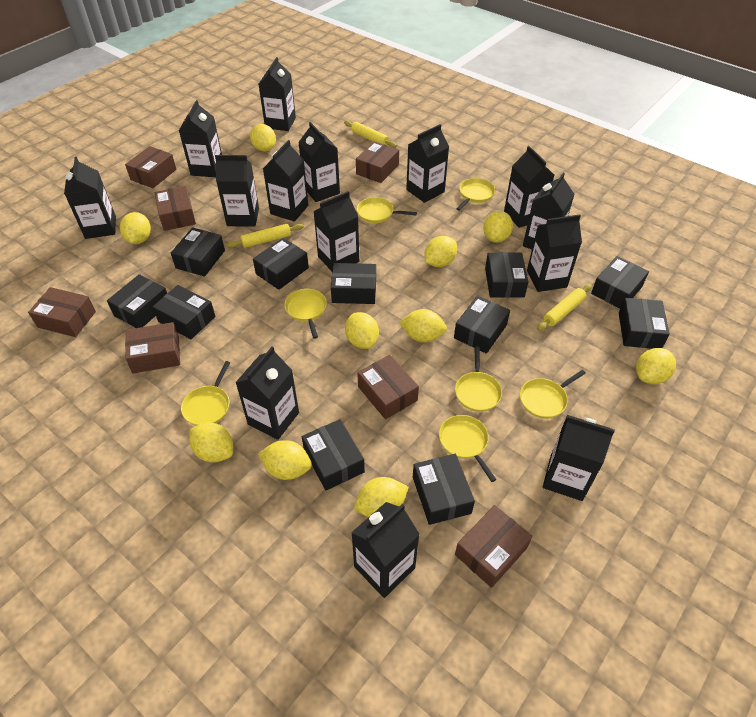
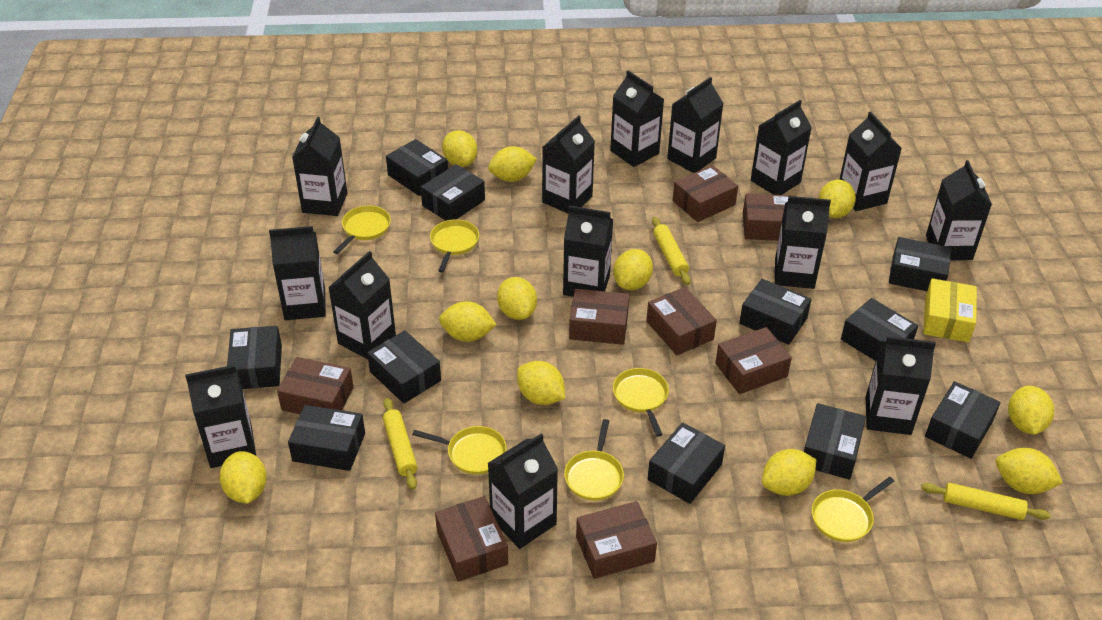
brown box: [28,287,96,337] [125,146,176,188] [125,322,180,373] [155,186,196,231] [356,141,399,183] [357,355,419,419] [455,505,532,588] = 7 -> [277,357,354,414] [435,496,508,582] [569,289,629,345] [576,501,657,579] [646,287,717,355] [673,165,738,222] [715,327,792,394] [743,193,796,241] = 8
yellow box: none = 0 -> [923,278,977,343] = 1
yellow lemon: [120,212,151,244] [189,423,233,463] [250,124,276,151] [258,440,312,480] [345,312,379,349] [354,477,409,517] [399,309,447,343] [425,236,457,267] [483,211,513,243] [636,348,676,384] = 10 -> [219,451,267,504] [439,301,497,342] [442,130,477,167] [488,146,537,182] [497,277,537,320] [517,361,565,405] [613,249,653,290] [762,449,817,496] [818,180,856,218] [996,448,1063,494] [1008,386,1054,435] = 11
yellow pan: [181,361,230,426] [284,289,327,339] [357,197,417,223] [439,415,497,482] [455,347,502,412] [456,178,495,211] [520,370,586,419] = 7 -> [334,205,391,254] [412,426,507,475] [430,219,479,272] [564,419,624,501] [613,368,669,437] [812,477,894,542] = 6

